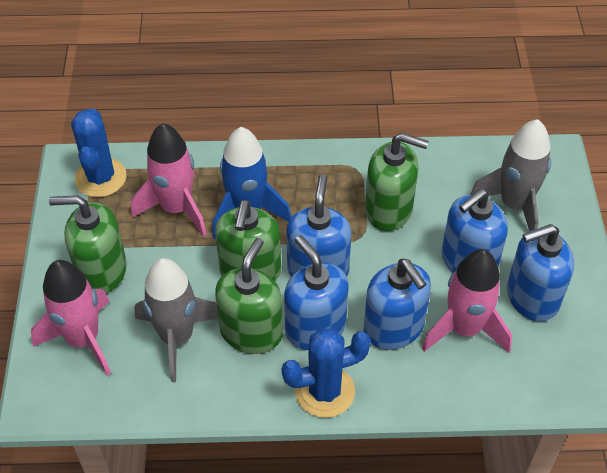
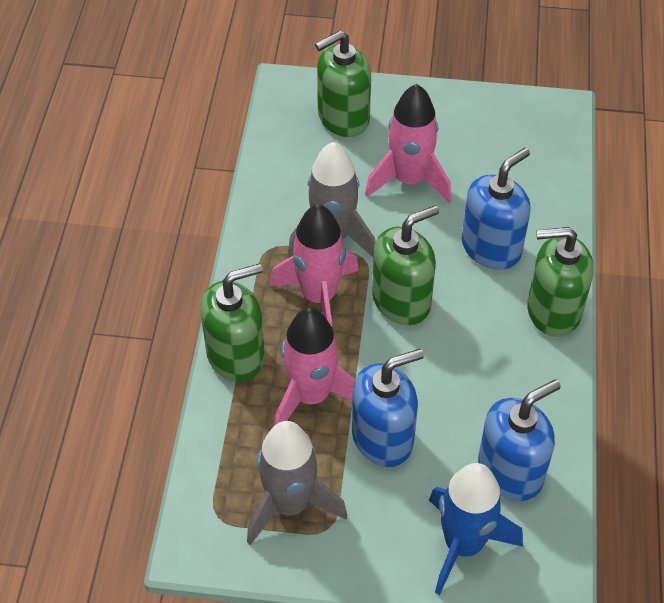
blue cactus: [71,109,127,197] [281,328,371,418] = 2 -> none = 0
blue soap dispenser: [284,235,349,350] [286,174,351,277] [363,259,431,350] [441,188,508,273] [507,224,574,321] = 5 -> [352,349,424,467] [462,148,530,270] [478,380,561,501] = 3

